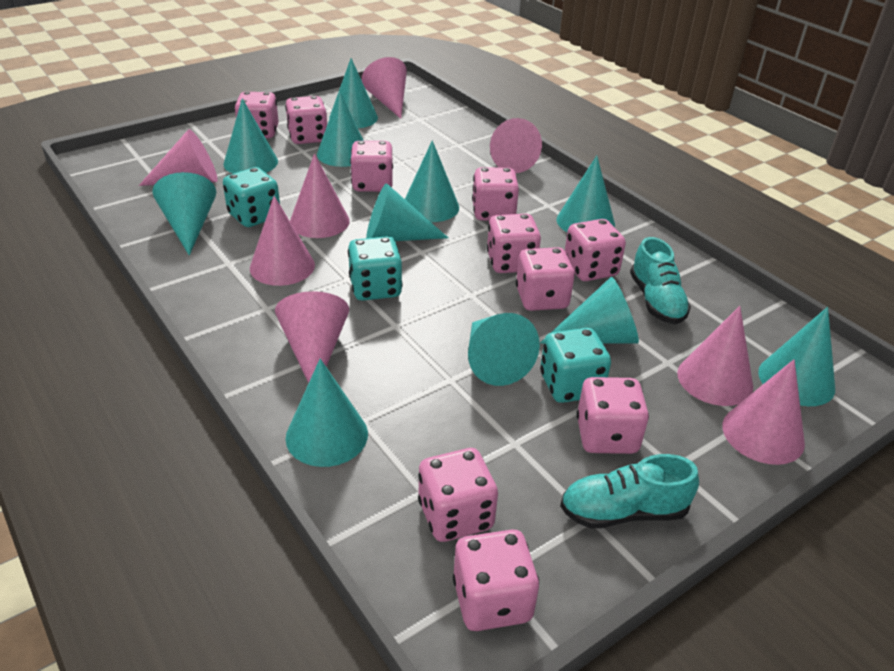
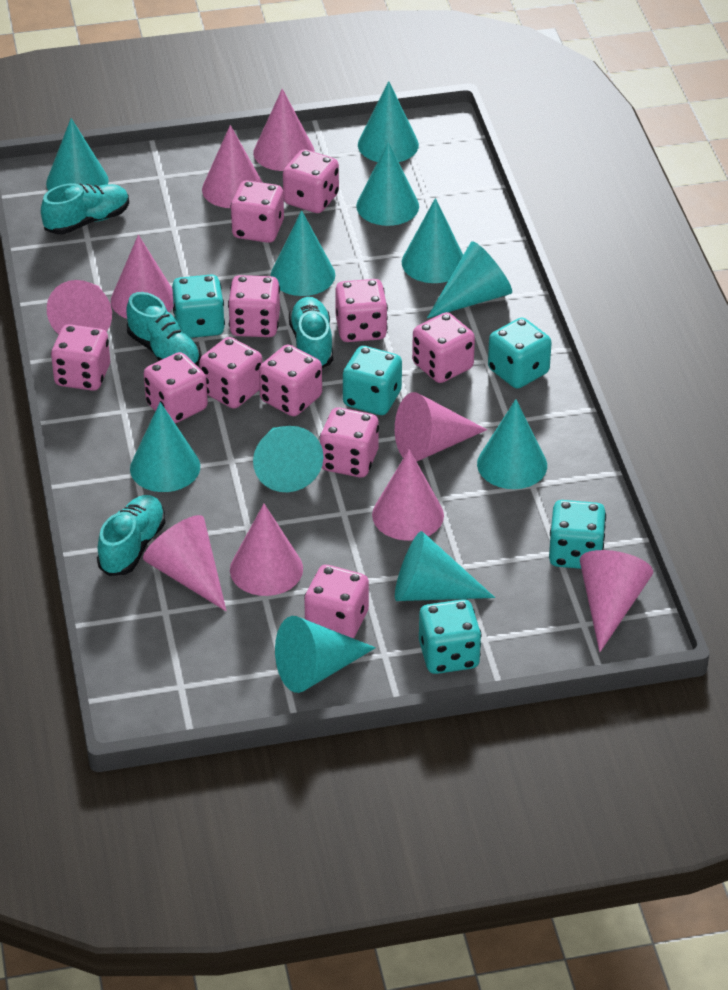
pink cone: [139,129,218,186] [250,196,315,286] [275,291,349,383] [290,154,350,238] [362,57,407,119] [490,118,542,173] [677,306,753,406] [722,359,805,465] = 8 -> [47,280,112,334] [111,235,174,319] [143,515,226,611] [202,125,263,208] [230,504,303,596] [253,89,315,171] [372,449,444,541] [395,392,487,462] [580,550,653,652] = 9
pink dice: [234,92,279,138] [285,96,327,144] [350,141,393,192] [418,448,498,542] [453,530,539,631] [472,167,519,221] [487,214,541,273] [516,247,575,311] [565,219,626,281] [576,377,649,454] = 10 -> [51,324,110,391] [144,352,208,424] [199,337,263,409] [228,275,280,337] [230,180,284,243] [259,345,322,416] [283,149,339,213] [304,565,369,638] [319,407,379,477] [335,279,388,342] [412,312,475,383] = 11
turquoise dice: [223,167,280,227] [348,236,403,301] [540,328,611,403] = 3 -> [172,275,225,338] [343,346,402,415] [419,599,482,674] [488,318,552,389] [549,500,606,569] = 5
turquoise shoe: [560,454,699,529] [630,237,691,324] = 2 -> [41,183,129,235] [97,495,166,576] [126,292,201,366] [289,297,333,368] = 4

